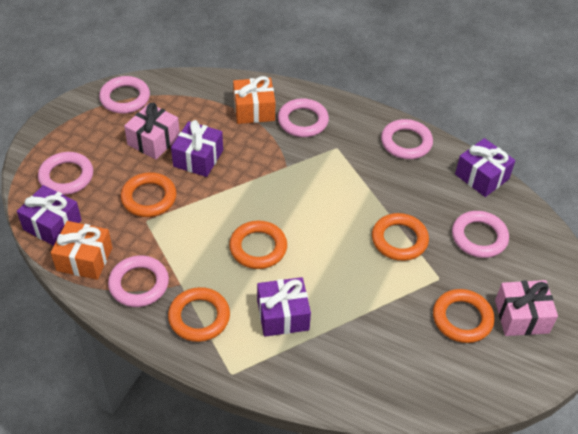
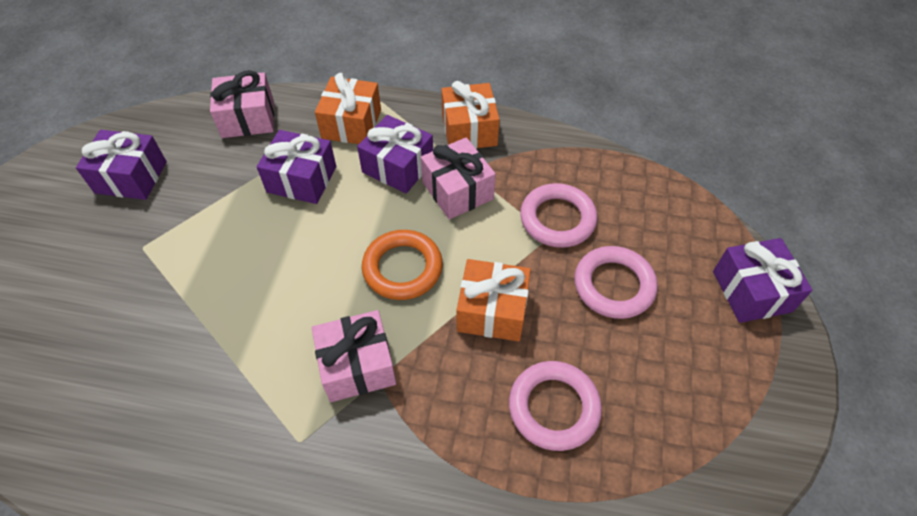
orange gift: [51,221,112,280] [233,76,275,124] = 2 -> [315,73,381,144] [441,81,500,149] [457,259,531,342] = 3
orange ring: [120,172,177,217] [168,287,230,342] [229,221,287,269] [372,213,429,261] [433,289,495,343] = 5 -> [362,230,443,300] = 1
pink gift: [124,103,180,160] [495,280,558,336] = 2 -> [210,70,274,138] [312,310,396,402] [421,137,496,219] = 3
pink ring: [38,152,93,195] [99,76,150,114] [108,255,169,307] [278,98,329,137] [381,119,433,159] [452,211,509,258] = 6 -> [509,361,602,451] [520,183,597,248] [574,246,658,319] = 3

